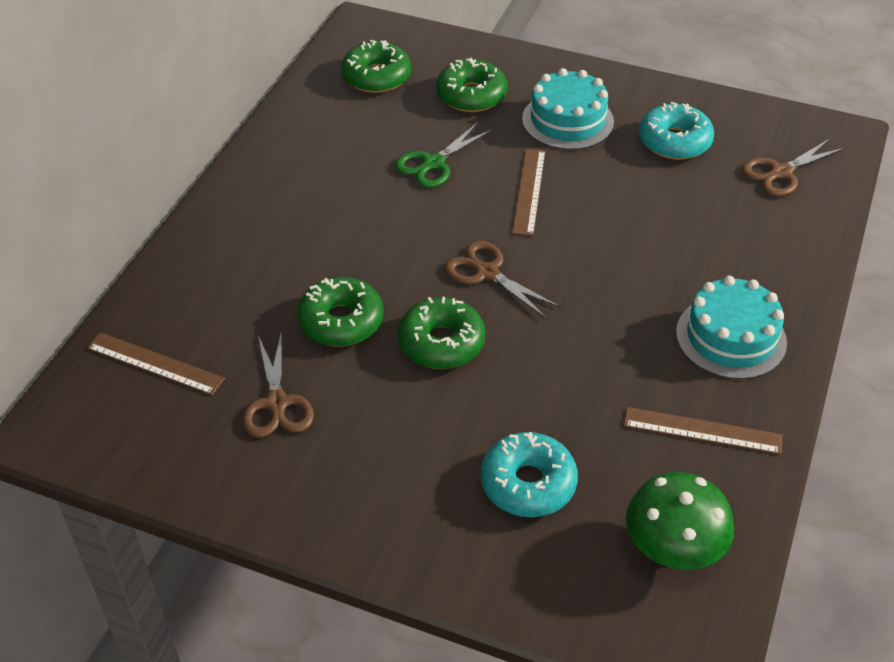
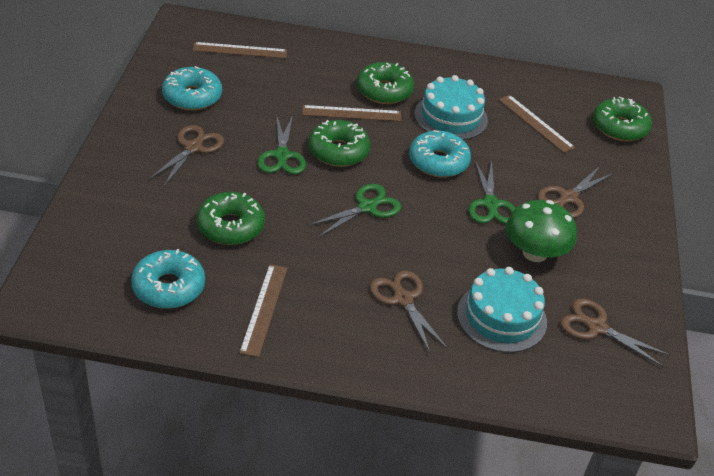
brown ruler: [87,332,225,395] [512,149,546,236] [624,407,782,454] = 3 -> [192,42,287,59] [239,264,288,357] [302,105,401,121] [498,95,575,153] = 4
brown scissors: [243,331,314,438] [444,241,561,319] [742,139,845,197] = 3 -> [149,125,224,186] [370,271,448,354] [537,166,614,218] [561,299,670,367] = 4
green scissors: [395,122,493,188] = 1 -> [257,115,306,175] [308,184,402,238] [469,161,516,224] = 3
turquoise donut: [481,432,578,517] [639,102,714,160] = 2 -> [131,249,205,309] [162,66,222,111] [409,130,471,177] = 3

